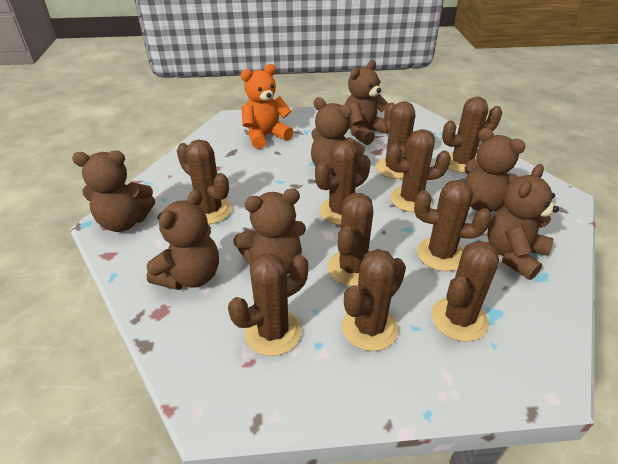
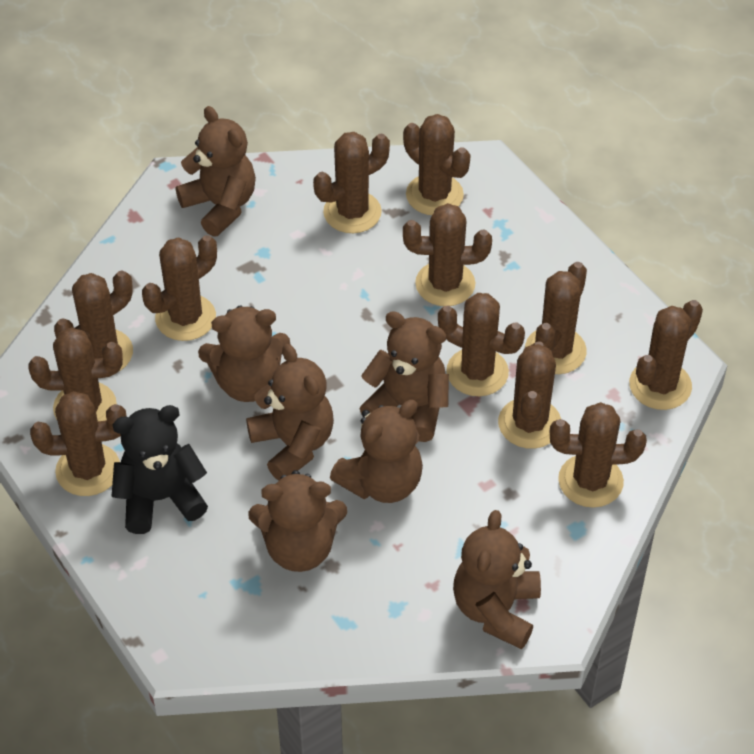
black teddy bear: none = 0 -> [112,405,208,534] = 1
brown cactus: [177,139,232,224] [228,253,308,356] [315,140,371,225] [328,193,373,286] [342,249,406,351] [376,101,415,179] [387,129,451,212] [414,180,491,271] [431,240,499,342] [442,97,502,173] = 10 -> [28,327,123,421] [30,391,127,496] [54,270,133,371] [142,235,217,341] [313,132,390,233] [403,114,471,215] [403,203,492,306] [438,293,525,396] [498,341,561,449] [525,262,587,374] [550,402,647,508] [629,300,703,410] = 12
orange teddy bear: [241,64,293,149] = 1 -> none = 0

